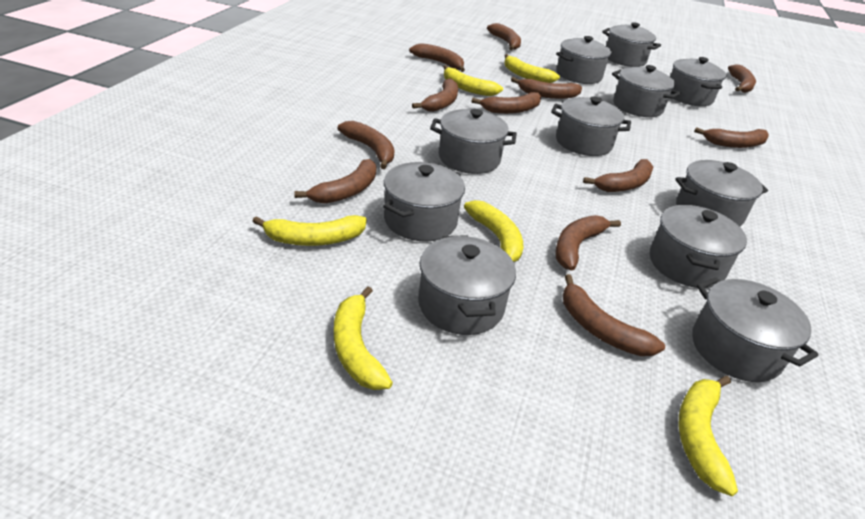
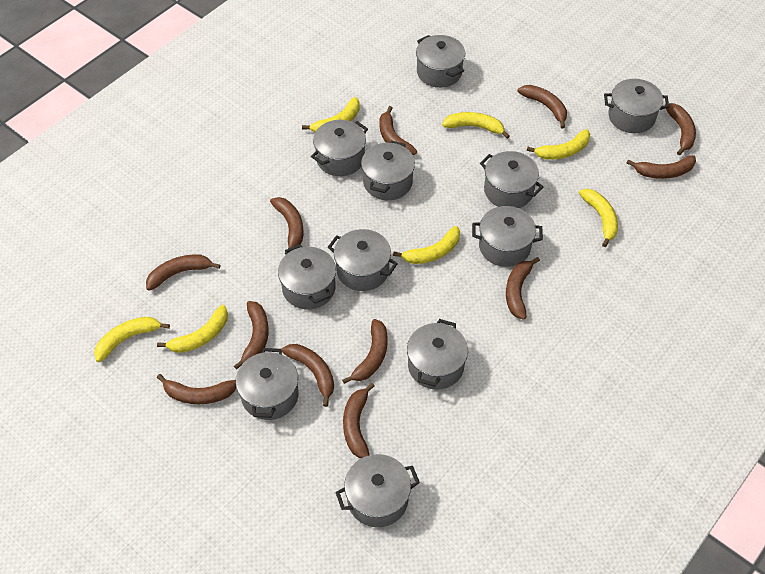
yellow banana: [252,215,367,246] [334,286,393,390] [444,65,503,96] [464,200,524,262] [504,54,560,83] [679,376,738,496] = 6 -> [94,317,170,362] [157,305,228,353] [302,97,360,132] [393,226,460,264] [442,112,510,139] [527,129,590,160] [579,189,618,247] = 7

